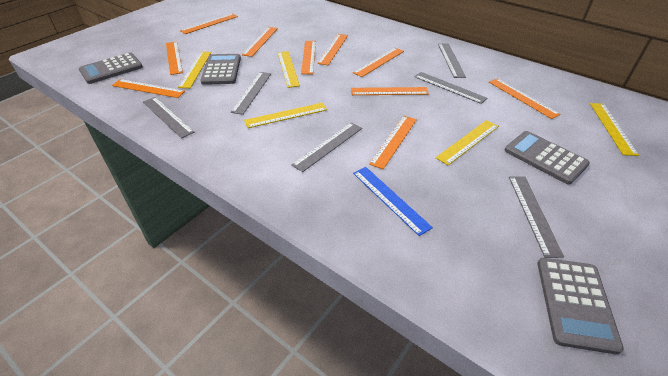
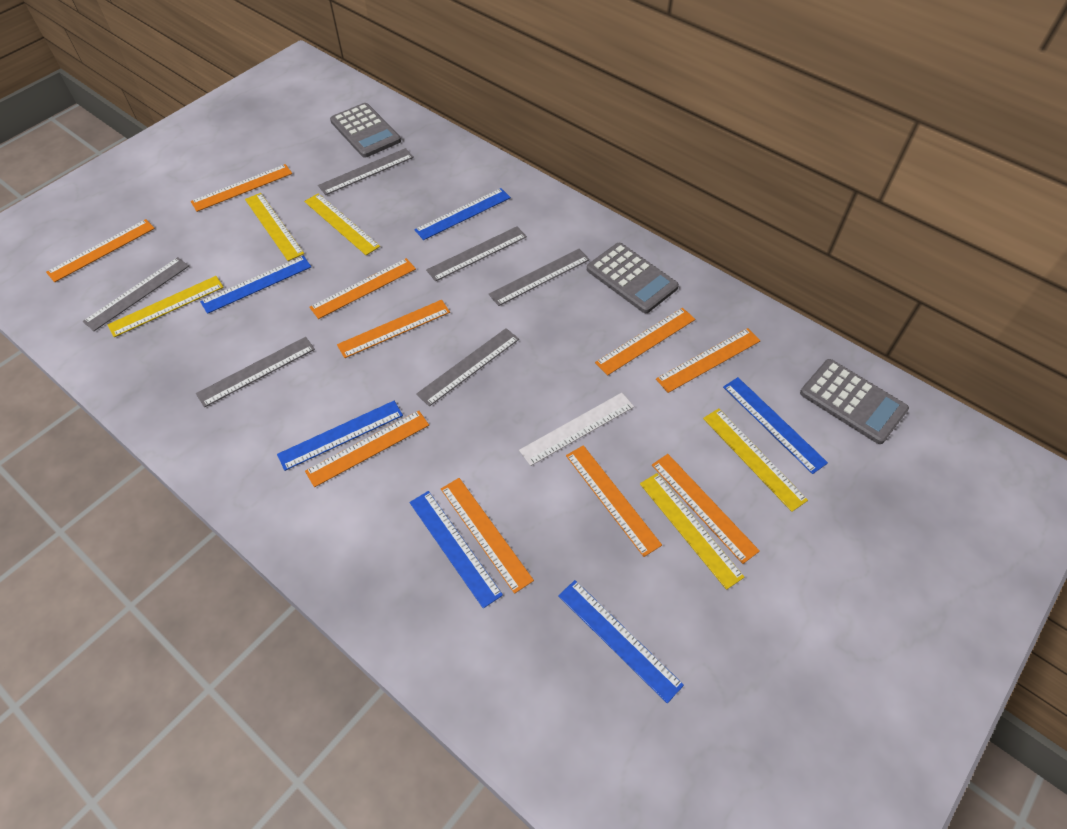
blue ruler: [353,167,433,236] = 1 -> [200,256,311,314] [277,401,403,471] [410,491,503,608] [414,188,511,240] [558,580,684,703] [723,377,828,474] = 6
grey calculator: [79,52,143,84] [200,54,241,85] [505,131,590,185] [537,258,624,355] = 4 -> [330,103,401,158] [587,243,679,313] [800,359,909,444] = 3
white ruler: none = 0 -> [519,393,634,466] = 1

